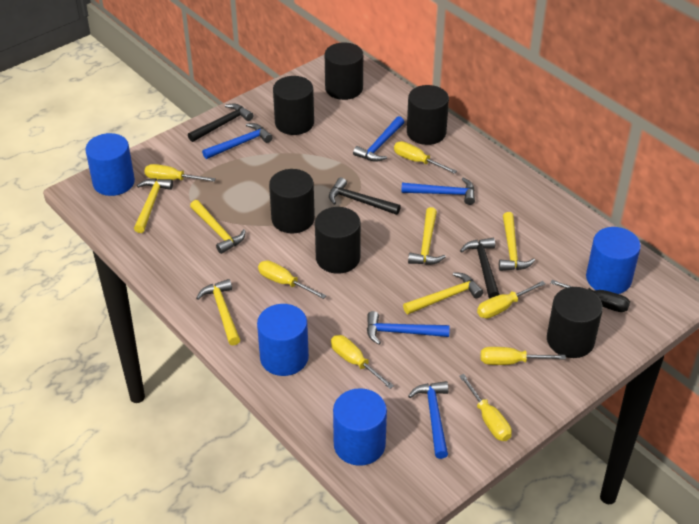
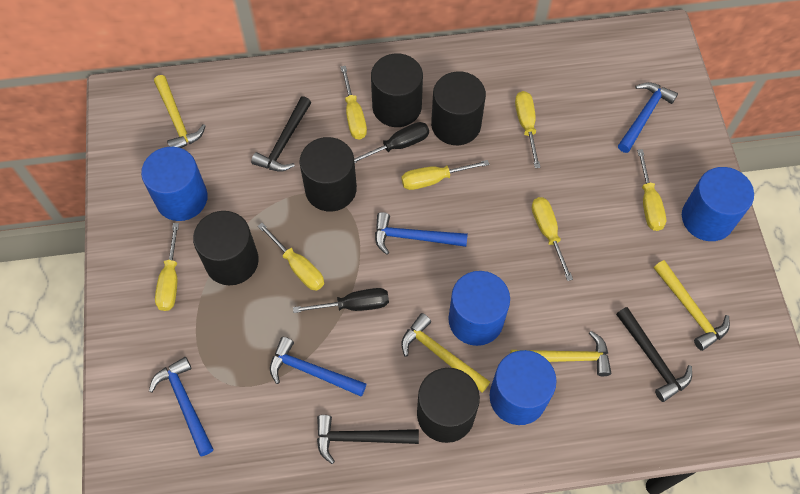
black cylinder: [269,169,315,233] [273,76,314,135] [315,207,361,274] [325,42,363,100] [407,85,449,145] [547,287,603,358] = 6 -> [193,211,259,285] [300,137,357,211] [371,54,423,127] [417,368,480,443] [431,71,486,145] = 5
black screwdriver: [550,280,630,312] = 1 -> [293,288,389,313] [354,122,429,163] = 2
blue hammer: [202,123,272,159] [353,116,404,162] [367,311,450,345] [401,178,475,205] [408,381,448,459] = 5 -> [149,357,214,456] [270,337,366,397] [375,212,468,255] [618,82,678,153] = 4
yellow hammer: [134,178,173,233] [190,200,246,254] [196,279,240,345] [403,272,483,314] [408,207,446,265] [499,212,535,271] = 6 -> [154,75,206,148] [401,313,490,393] [510,331,611,376] [654,260,730,351] = 4

